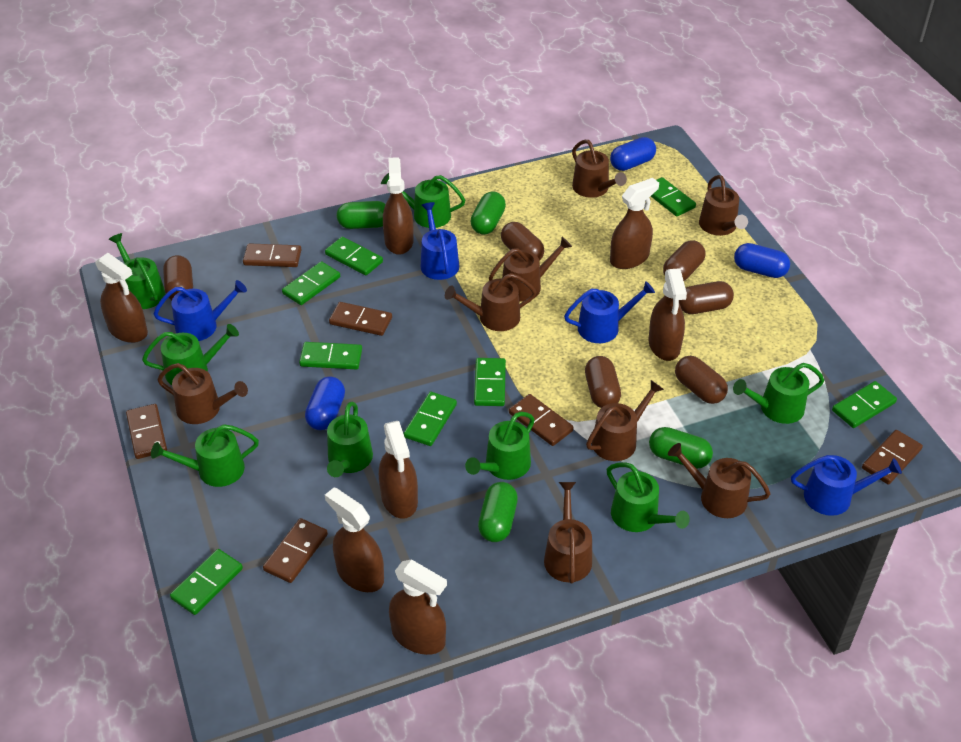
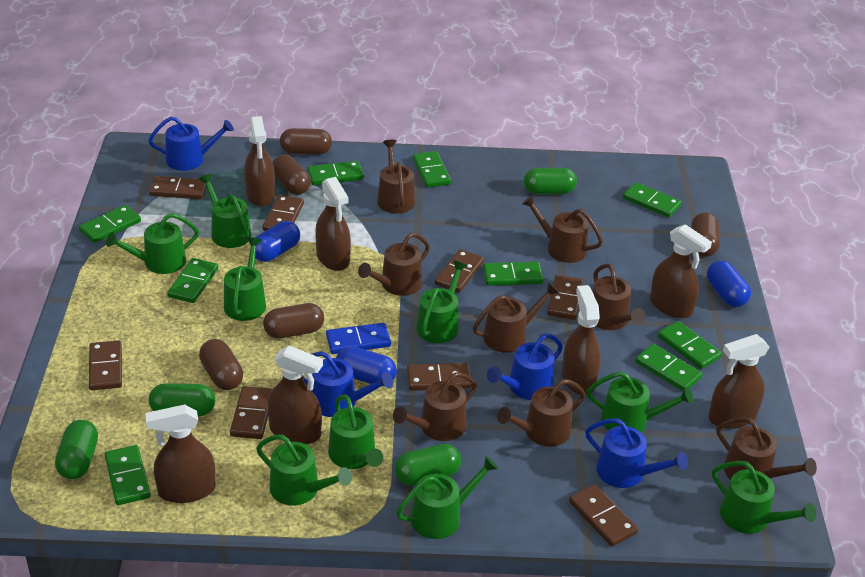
blue domino: none = 0 -> [326,323,391,354] = 1
brown capsule: [163,255,193,300] [501,222,545,261] [585,356,621,408] [663,240,706,281] [675,356,728,404] [679,281,734,314] = 6 -> [199,339,243,390] [263,303,324,339] [273,155,311,195] [280,128,332,155] [691,212,720,257] = 5
brown domino: [126,404,167,459] [243,243,301,267] [263,518,328,583] [329,302,392,336] [509,394,574,446] [862,430,923,484] = 6 -> [89,340,122,390] [149,176,206,199] [230,386,272,439] [262,195,304,231] [407,363,472,391] [435,249,484,293] [547,275,584,320] [569,484,638,547] = 8
green domino: [170,549,243,615] [282,261,340,305] [299,342,362,369] [325,237,383,275] [404,391,457,446] [474,358,506,406] [651,177,696,216] [832,381,897,428] = 8 -> [79,205,141,243] [104,445,151,505] [167,258,218,303] [307,161,364,185] [413,151,451,188] [483,262,543,286] [623,182,682,217] [635,344,703,391] [658,321,722,369] = 9
green watering can: [109,233,165,309] [142,324,239,385] [151,424,259,487] [327,402,373,477] [381,173,465,228] [465,412,535,480] [607,462,690,532] [733,363,824,424] = 8 -> [106,213,199,274] [198,174,251,248] [224,237,266,321] [256,435,352,505] [328,395,383,469] [396,456,499,539] [416,261,467,343] [586,371,694,432] [712,461,816,534] = 9

